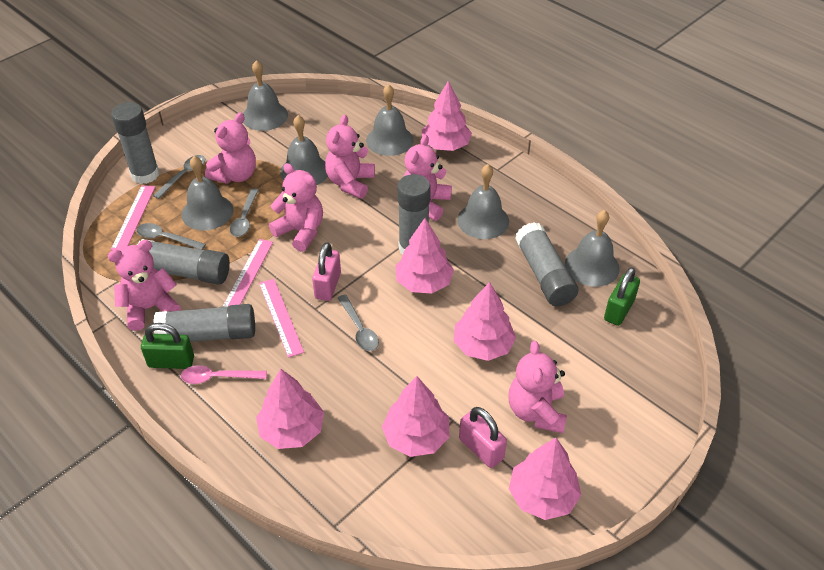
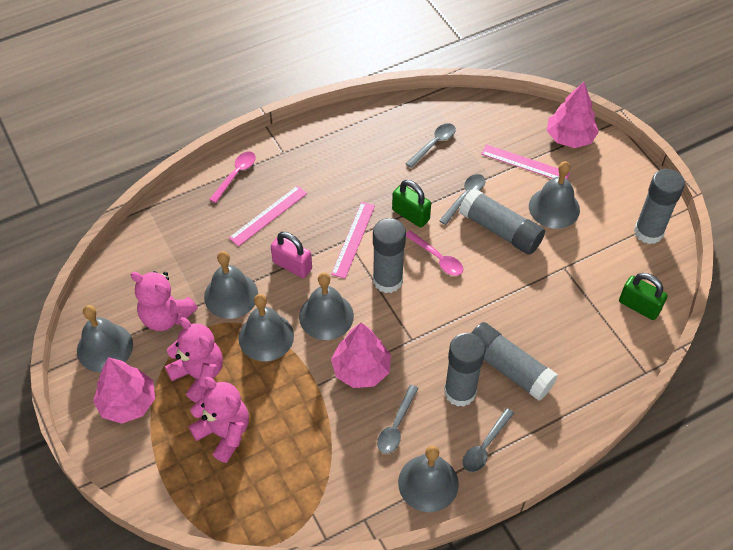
pink padlock: [312,242,341,301] [459,407,507,468] = 2 -> [271,232,312,278] = 1
pink spoon: [181,365,267,384] = 1 -> [209,151,256,203] [406,230,463,276] = 2
pink teddy bear: [108,240,181,331] [205,112,256,184] [269,163,323,252] [325,115,375,199] [403,135,452,221] [508,341,567,433] = 6 -> [130,271,198,331] [165,317,223,403] [189,377,249,463] = 3
pink tree: [256,369,324,449] [382,376,450,457] [395,218,454,294] [422,81,472,151] [453,282,516,361] [509,438,581,520] = 6 -> [93,357,155,424] [331,323,391,388] [547,82,599,148] = 3

